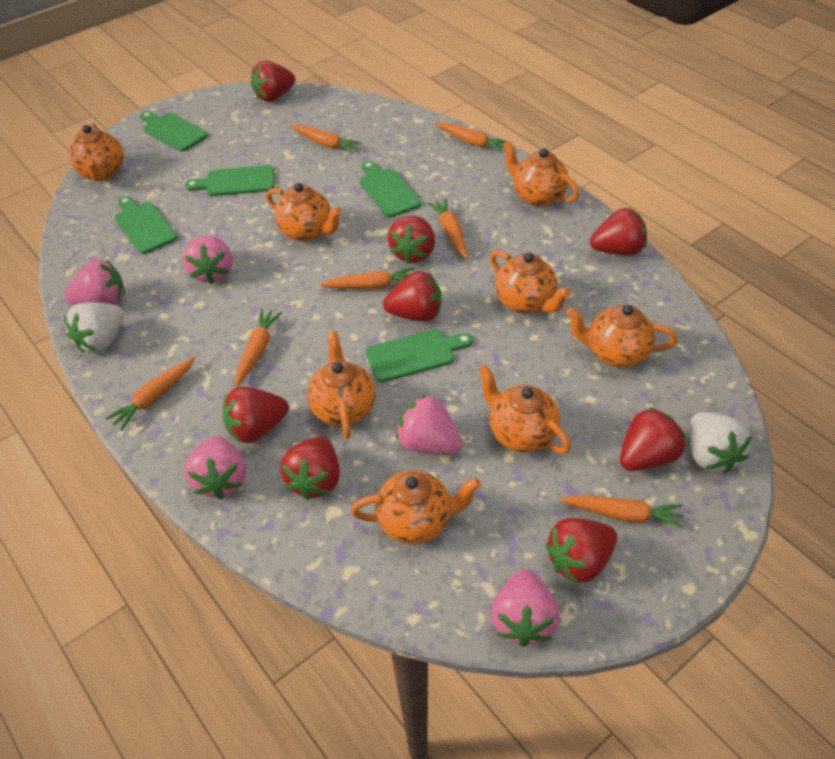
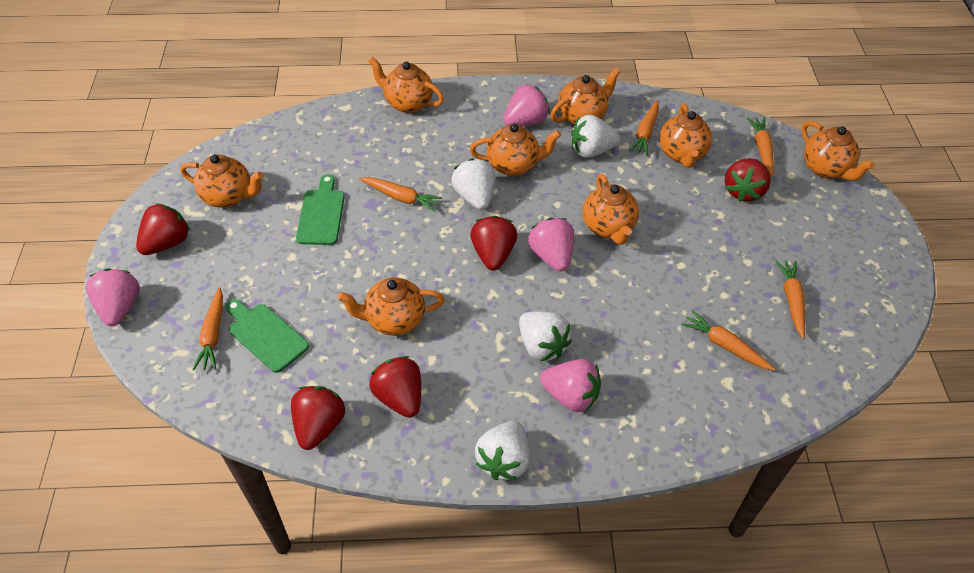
green cutting board: [115,196,178,254] [140,111,208,152] [185,165,274,196] [359,161,421,218] [366,329,473,382] = 5 -> [226,299,309,373] [296,174,345,245] = 2
orange carrot: [105,357,195,431] [235,309,282,387] [290,124,363,154] [320,267,415,290] [427,198,468,258] [435,122,511,153] [560,496,684,529] = 7 -> [192,287,223,370] [359,177,442,212] [629,100,659,156] [681,310,775,371] [747,117,774,177] [775,260,805,339] = 6
pink strawberry: [65,259,125,305] [183,235,233,284] [185,436,246,499] [396,395,462,455] [491,569,560,647] = 5 -> [86,269,140,326] [503,84,550,126] [528,218,574,271] [540,359,601,412] = 4
red strawberry: [223,387,289,443] [251,60,295,102] [280,437,340,500] [383,271,442,322] [388,216,435,264] [545,518,617,584] [590,208,647,255] [620,407,685,471] = 8 -> [136,203,190,255] [291,386,345,450] [369,356,421,418] [470,216,517,270] [725,158,771,202] = 5
white strawberry: [64,302,124,353] [690,412,752,473] = 2 -> [451,159,495,210] [475,421,530,480] [519,311,572,362] [572,115,620,158] = 4

